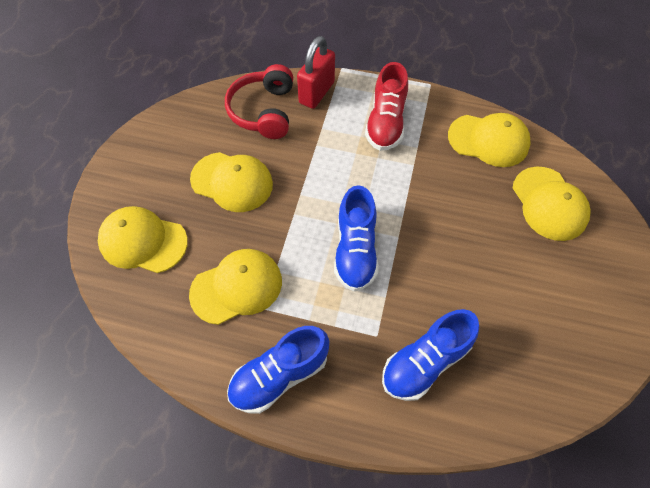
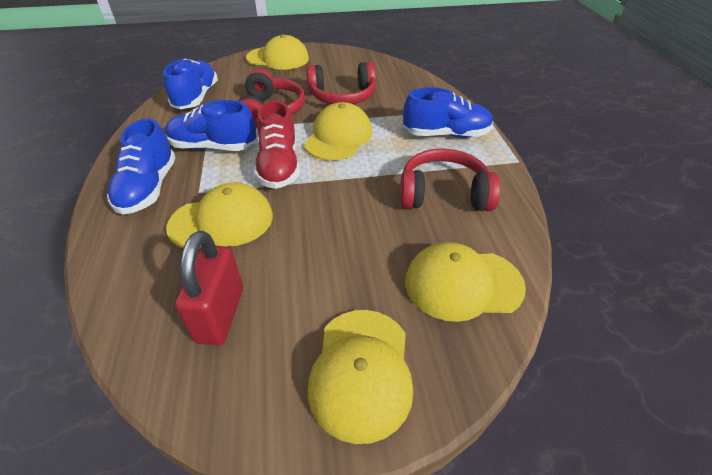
blue shoe: [227,326,329,414] [334,185,379,291] [382,309,479,401] = 3 -> [107,118,176,215] [163,59,218,109] [165,100,256,151] [403,87,493,138] = 4
red headphones: [225,64,293,139] = 1 -> [238,69,305,128] [307,62,376,104] [400,149,501,211] = 3

